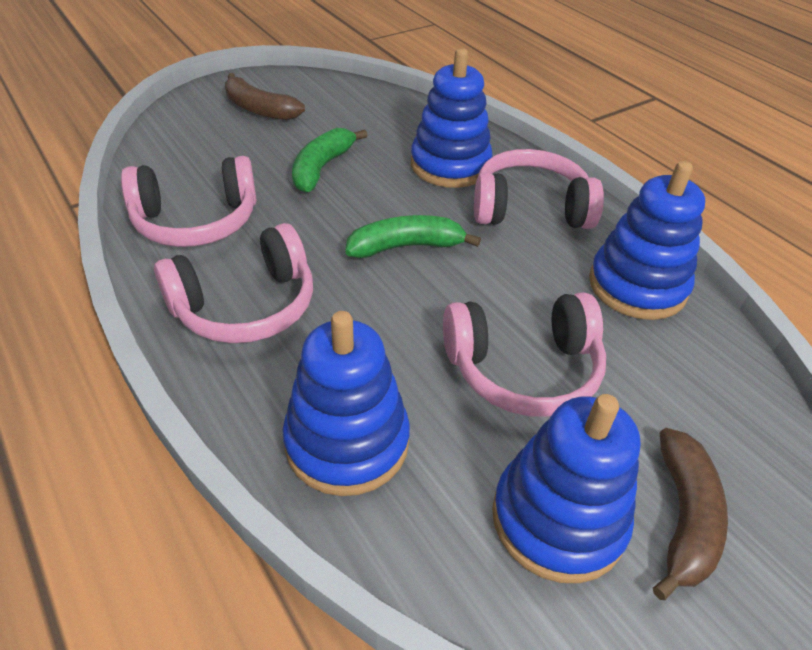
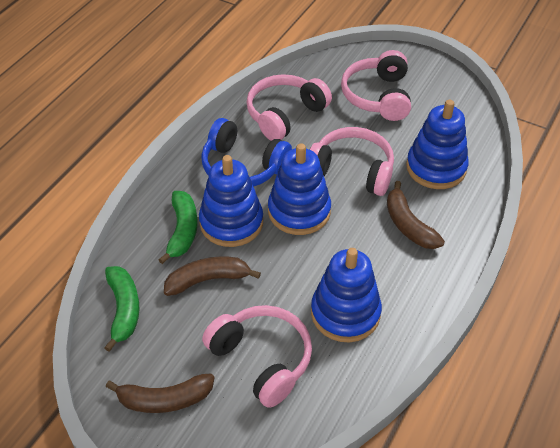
blue headphones: none = 0 -> [201,118,292,187] = 1
brown banana: [225,73,305,120] [653,428,728,600] = 2 -> [106,373,214,413] [164,257,261,296] [387,181,445,249] = 3

